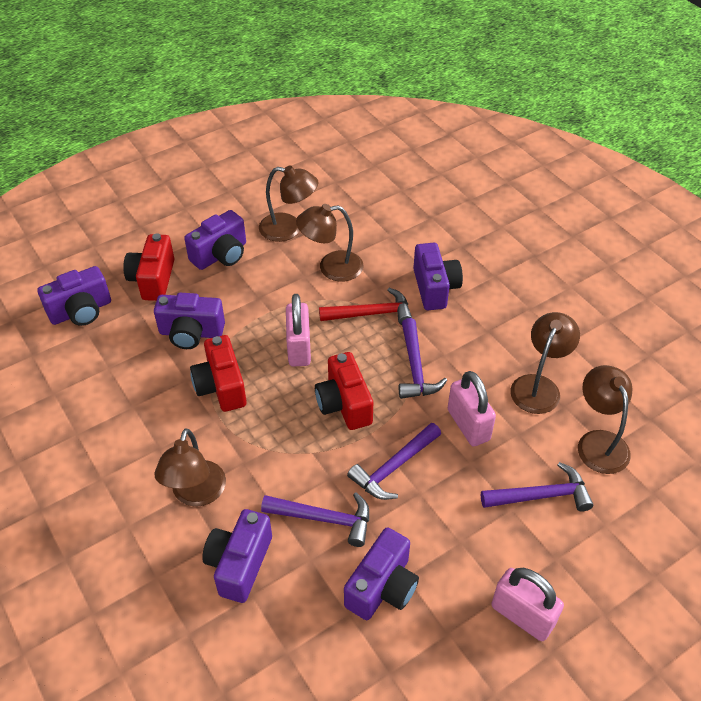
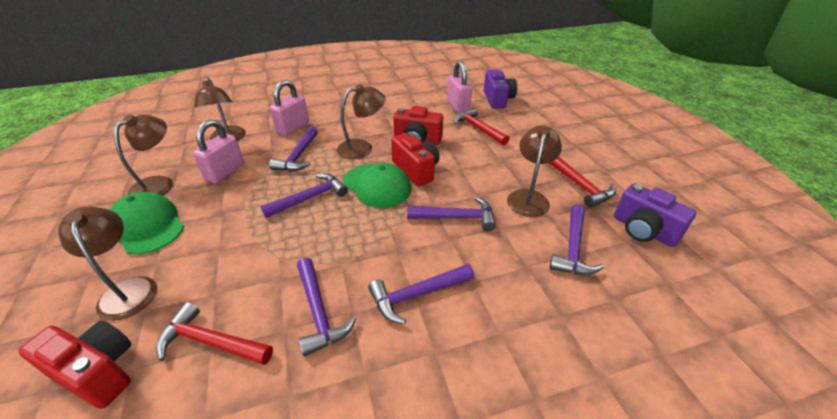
green cap: none = 0 -> [110,192,184,255] [343,163,411,208] = 2
purple camera: [37,266,111,326] [154,293,225,349] [184,210,246,270] [202,509,272,603] [344,527,419,620] [413,243,463,310] = 6 -> [484,70,517,108] [614,183,697,247] = 2
purple hammer: [261,492,369,547] [347,423,441,500] [399,318,447,399] [481,462,593,512] = 4 -> [261,173,348,218] [269,126,318,171] [297,258,356,357] [368,264,474,324] [407,197,496,231] [549,205,604,275] = 6
red hammer: [319,288,412,325] = 1 -> [156,302,273,365] [454,107,510,145] [549,156,616,208] = 3

